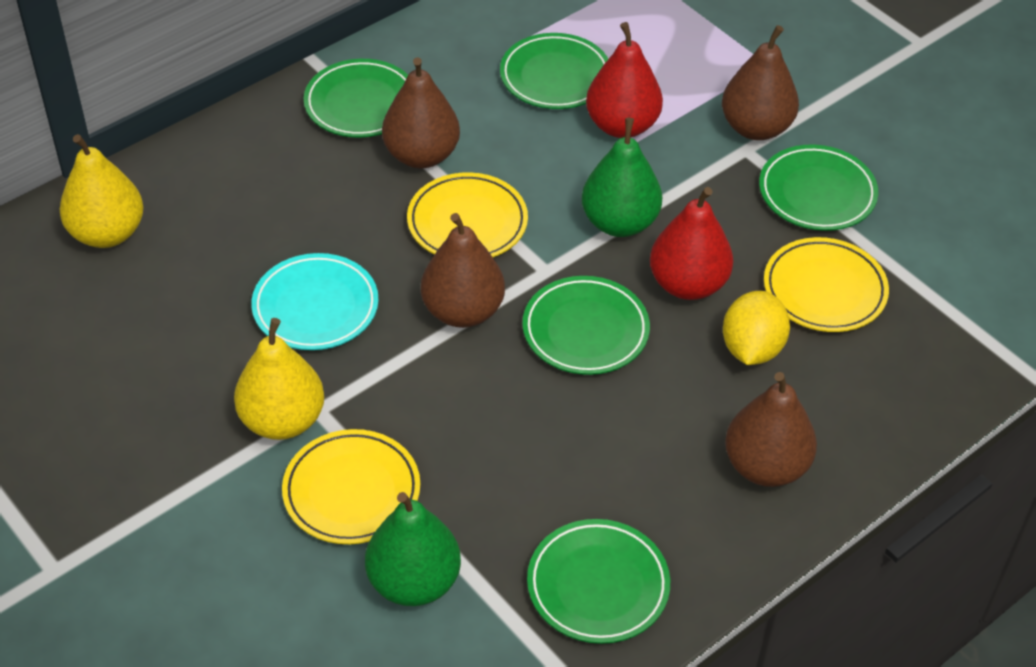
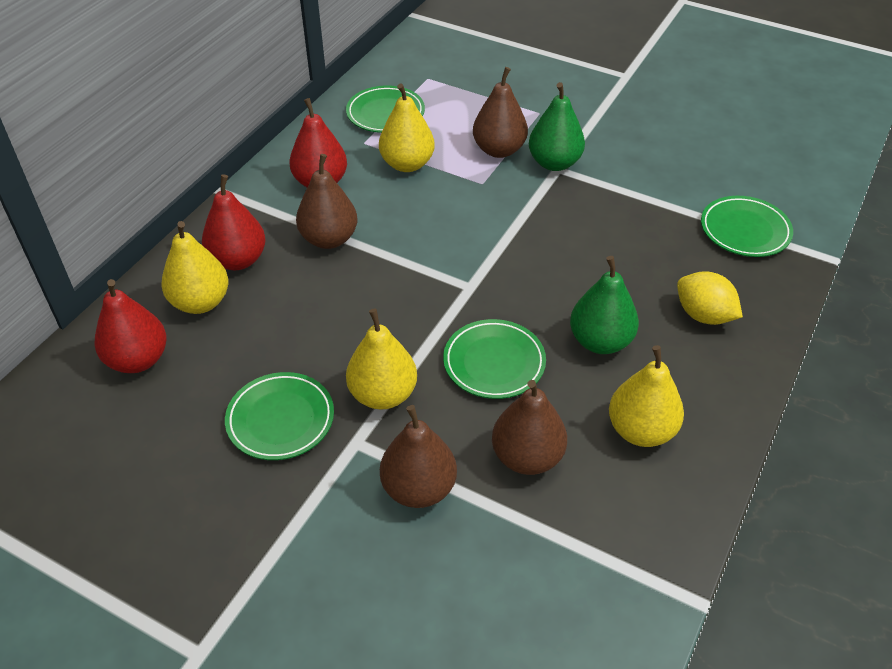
green plate: [304,59,408,137] [500,33,608,109] [522,276,650,375] [527,519,670,644] [759,144,878,231] = 5 -> [225,372,334,460] [346,86,425,133] [443,319,546,399] [701,196,793,257] = 4
red pear: [586,22,663,138] [650,187,733,300] = 2 -> [94,279,167,373] [202,174,266,270] [289,98,347,187] = 3
turquoise plate: [251,253,379,350] = 1 -> none = 0
yellow pear: [60,134,144,248] [234,318,324,440] = 2 -> [161,221,229,314] [346,309,417,410] [379,83,435,172] [609,345,684,447] = 4
yellow plate: [282,429,420,544] [407,172,528,257] [764,237,889,332] = 3 -> none = 0

